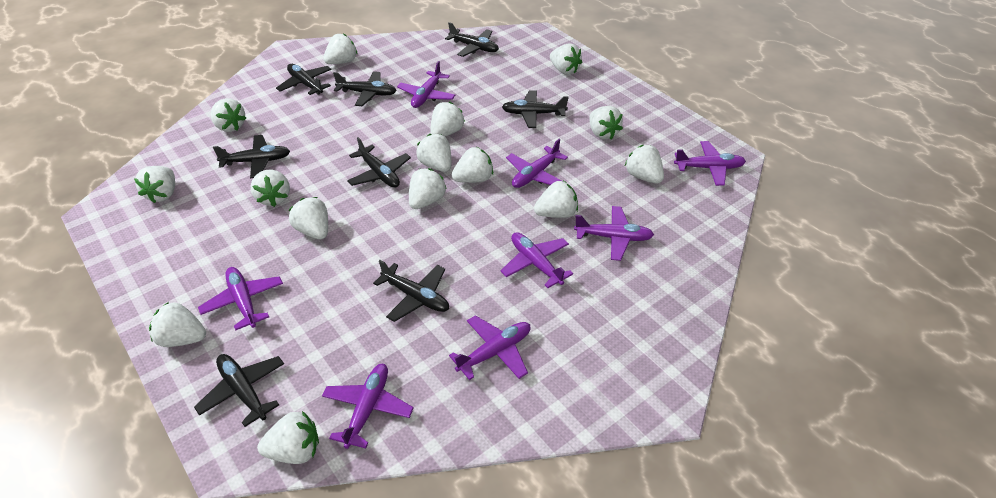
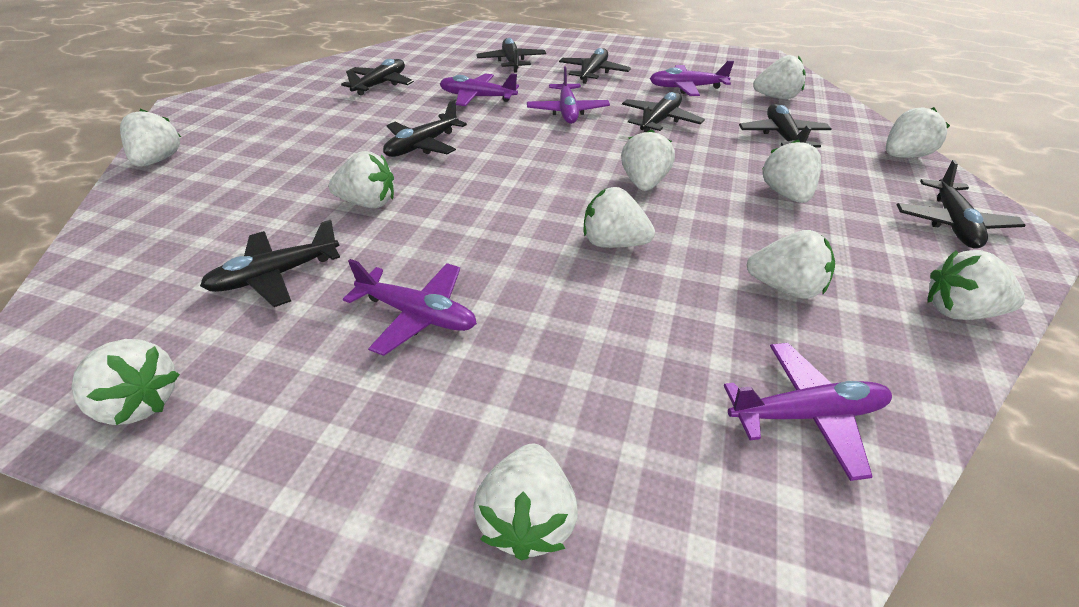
purple plane: [198,267,283,330] [322,364,414,449] [397,61,455,108] [449,315,530,380] [501,232,573,288] [506,139,568,188] [574,206,654,261] [674,141,746,186] = 8 -> [343,259,477,356] [440,73,519,106] [527,66,610,124] [650,60,734,96] [724,343,892,481] = 5
white strawberry: [134,166,175,203] [149,302,206,347] [211,98,246,132] [251,170,290,207] [257,411,319,464] [289,197,328,239] [323,33,357,64] [409,168,447,209] [416,134,451,172] [431,102,465,136] [452,147,493,183] [534,181,578,218] [550,43,582,75] [589,106,623,139] [625,145,664,183] = 15 -> [71,339,180,425] [120,109,181,167] [329,151,394,208] [473,444,578,560] [584,187,655,248] [621,129,675,191] [746,230,835,299] [753,55,806,99] [762,139,821,203] [886,107,950,158] [928,250,1025,320] = 11

